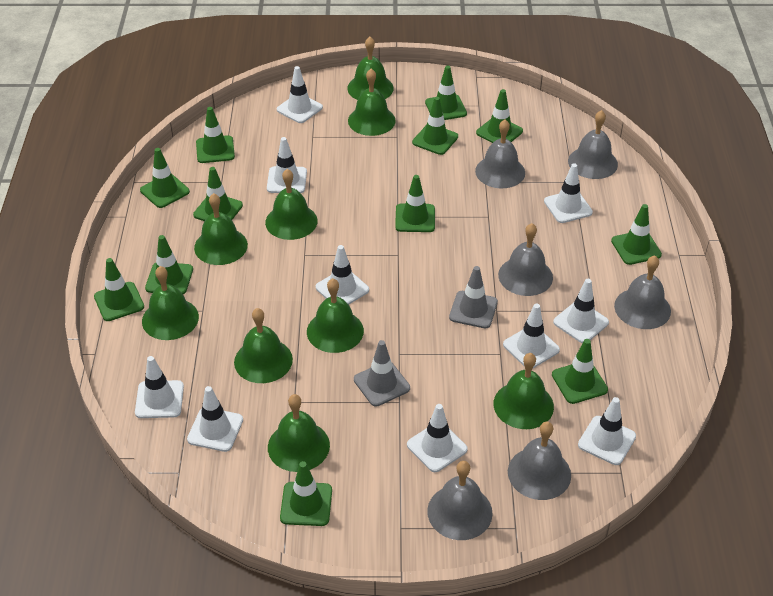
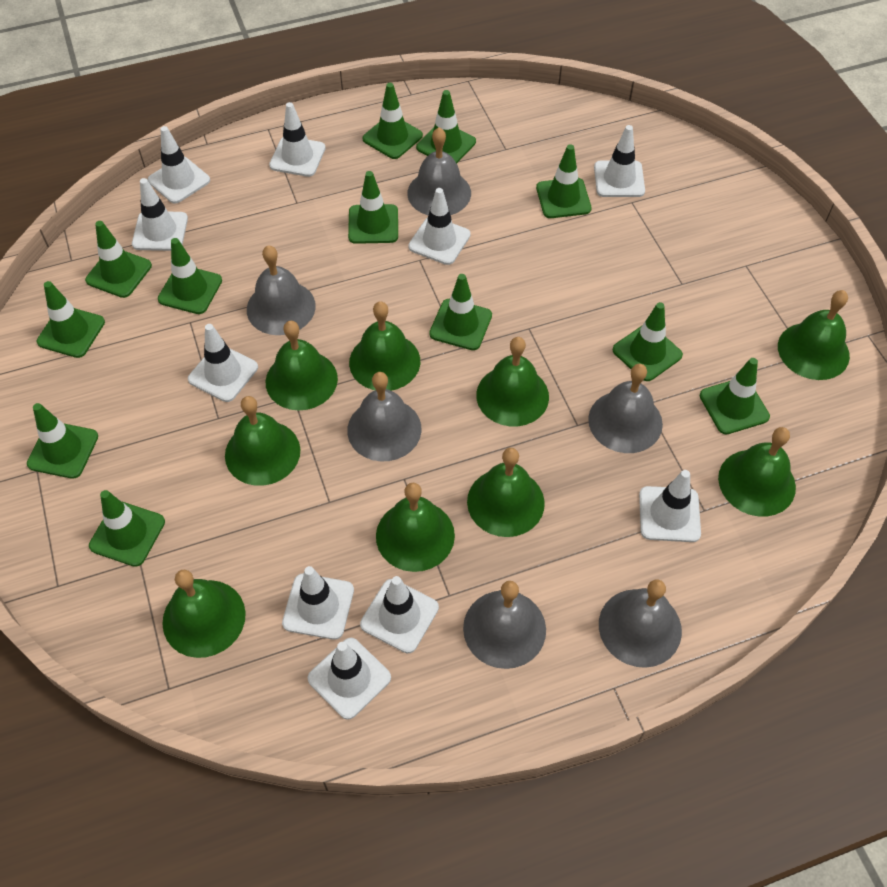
grey traffic cone: [354,340,410,407] [449,266,498,328] = 2 -> none = 0

